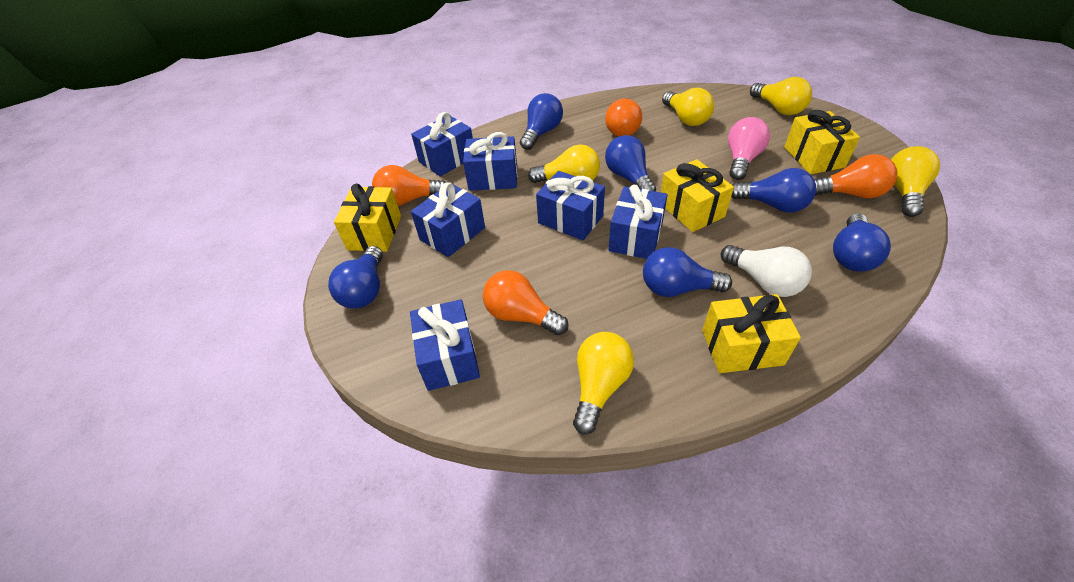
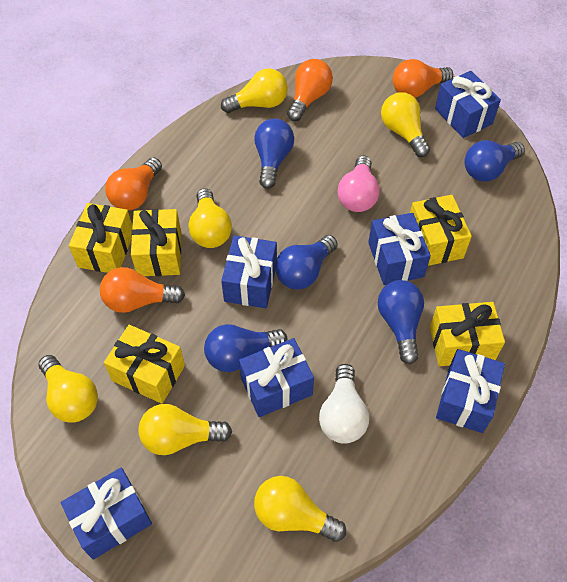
blue light bulb: [328,246,383,309] [520,93,563,150] [605,135,656,192] [643,247,732,297] [731,168,816,213] [833,213,891,272] = 6 -> [204,324,287,372] [254,119,294,189] [275,235,338,290] [378,280,424,364] [464,140,525,182] = 5
yellow gift: [334,184,401,252] [661,159,734,232] [702,294,801,373] [784,110,860,174] = 4 -> [69,203,133,273] [104,325,185,404] [131,209,181,276] [410,195,472,266] [430,302,505,366] = 5
yellow light bulb: [528,144,600,183] [573,332,634,434] [662,88,714,126] [750,77,812,115] [891,146,940,217] = 5 -> [38,355,98,423] [138,404,232,455] [188,188,232,248] [221,69,288,113] [254,476,346,542] [381,92,430,157] = 6

